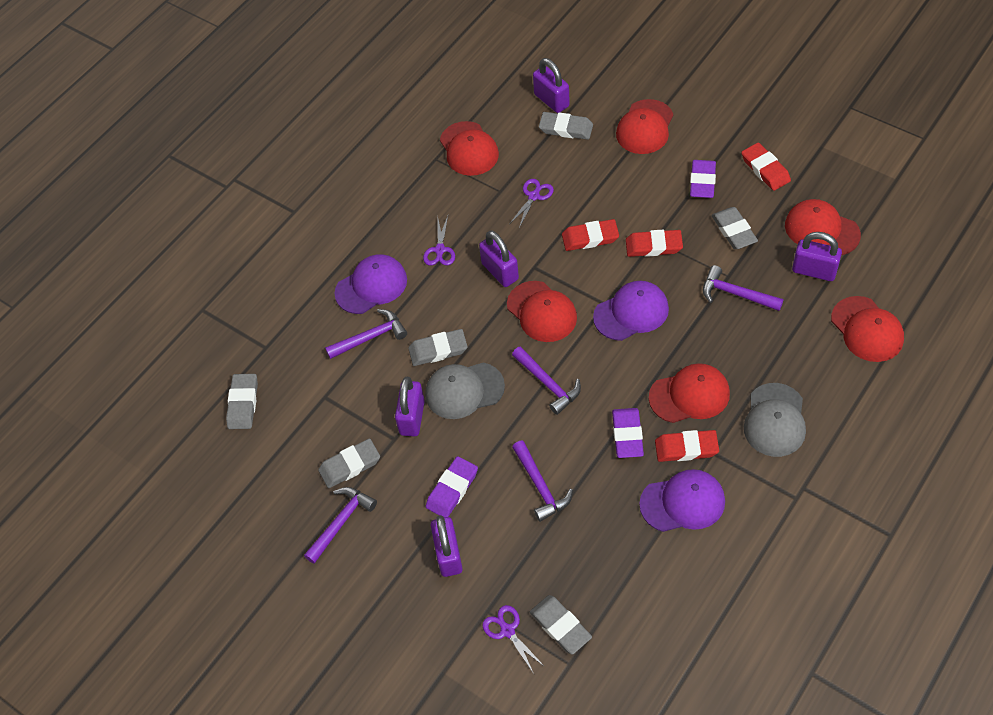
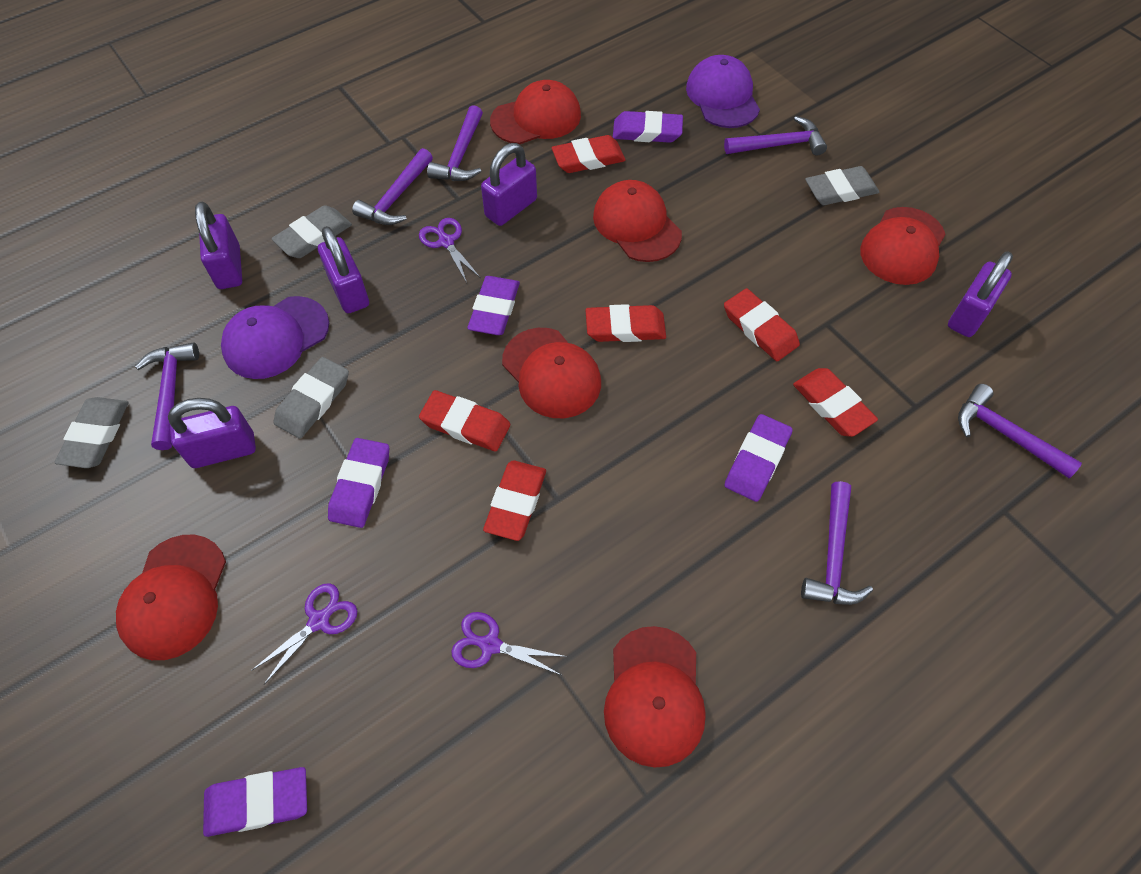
grey cap: [425,363,505,419] [744,383,806,457] = 2 -> none = 0
grey eraser: [226,374,258,429] [318,438,380,488] [408,329,468,366] [530,595,592,654] [539,112,593,140] [712,207,758,249] = 6 -> [54,397,129,468] [271,205,352,258] [274,357,349,439] [805,166,879,205] = 4
purple cap: [334,254,407,314] [593,281,669,341] [639,469,725,532] = 3 -> [221,296,329,379] [686,55,760,128] = 2
purple eraser: [426,456,478,518] [612,408,644,458] [690,160,716,198] = 3 -> [203,767,307,837] [328,438,389,528] [467,276,520,335] [613,111,683,143] [724,414,793,502] = 5
purple hammer: [304,487,377,564] [325,309,407,359] [512,346,581,415] [512,440,573,522] [703,265,784,311] = 5 -> [135,342,199,450] [352,148,433,225] [427,105,483,181] [724,116,827,156] [801,481,873,605] [958,384,1082,478] = 6
red eraser: [562,219,619,251] [626,230,683,257] [655,430,719,462] [741,143,791,191] = 4 -> [419,390,510,451] [483,460,546,541] [552,135,626,173] [586,304,666,342] [724,288,800,361] [793,368,878,437] = 6

